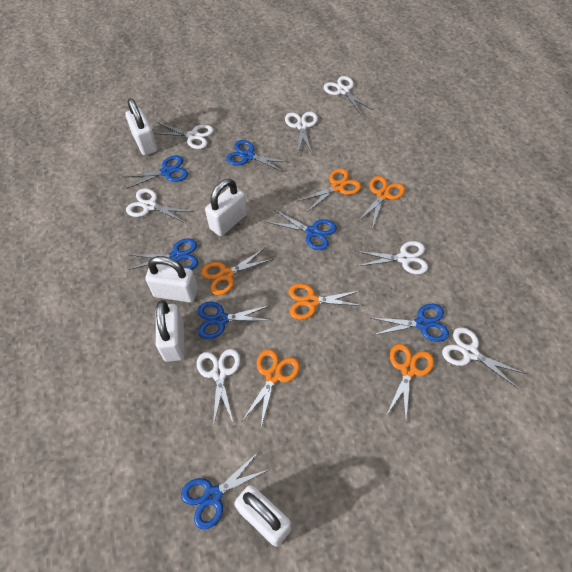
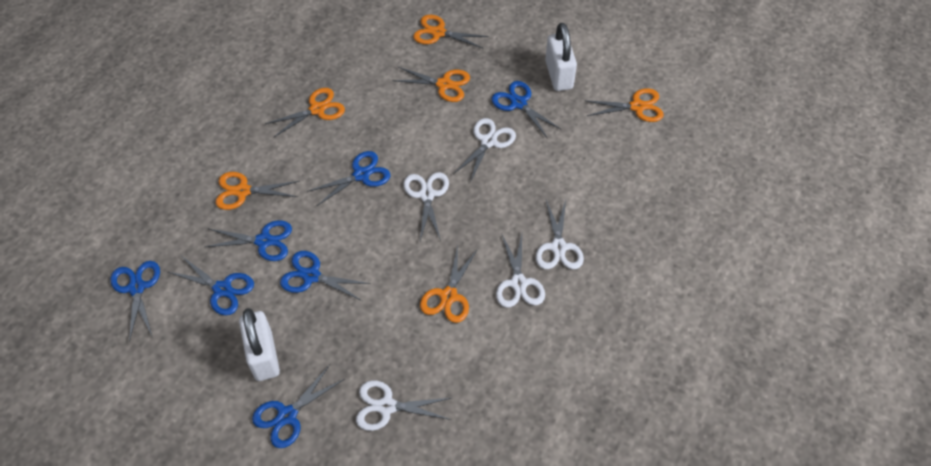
white padlock: [125,98,158,156] [145,256,198,303] [156,300,185,362] [205,179,247,236] [234,485,291,547] = 5 -> [239,308,280,381] [545,23,577,91] = 2
white scissors: [126,188,194,223] [153,122,214,149] [197,349,240,427] [285,112,318,155] [324,76,373,114] [355,241,428,274] [442,327,526,389] = 7 -> [356,380,451,431] [404,172,449,241] [453,118,516,183] [496,233,545,308] [536,200,584,269] = 5

